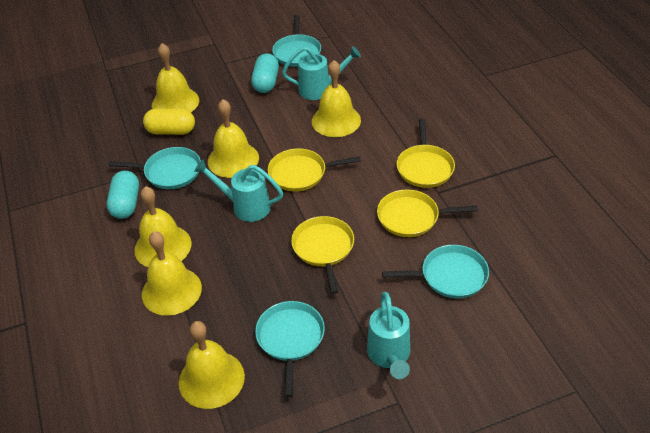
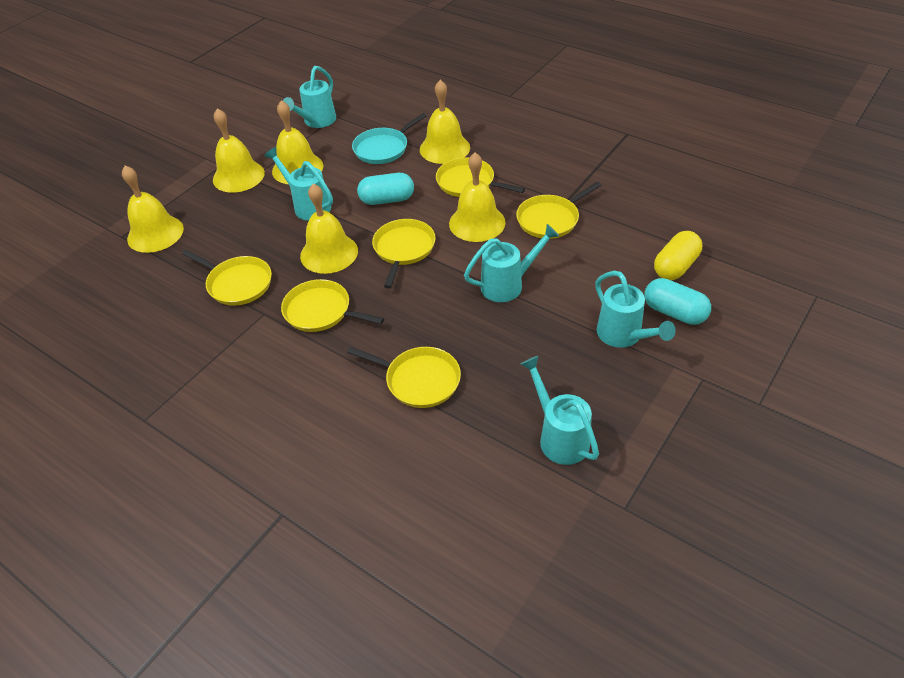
turquoise pan: [108,147,201,189] [255,301,325,397] [272,15,321,67] [382,245,489,299] = 4 -> [352,113,427,164] = 1
turquoise watering can: [194,159,283,222] [282,46,361,100] [367,292,410,379] = 3 -> [264,147,333,221] [283,66,336,128] [464,224,559,302] [520,356,599,465] [595,271,676,348] = 5
yellow pan: [268,148,361,192] [291,216,354,294] [377,190,478,237] [396,118,455,188] = 4 -> [182,250,272,306] [281,279,384,332] [347,347,461,408] [372,219,436,288] [436,157,525,197] [516,182,601,239] = 6

